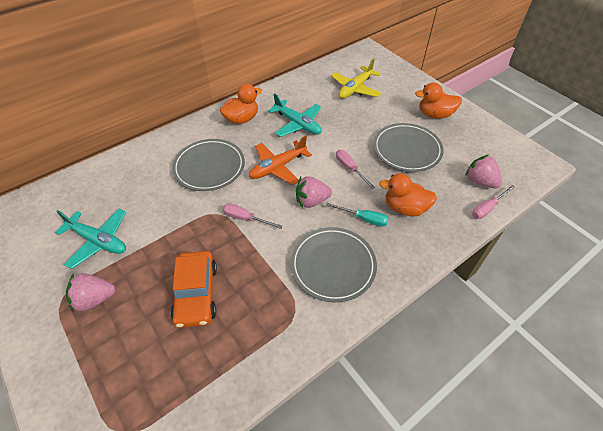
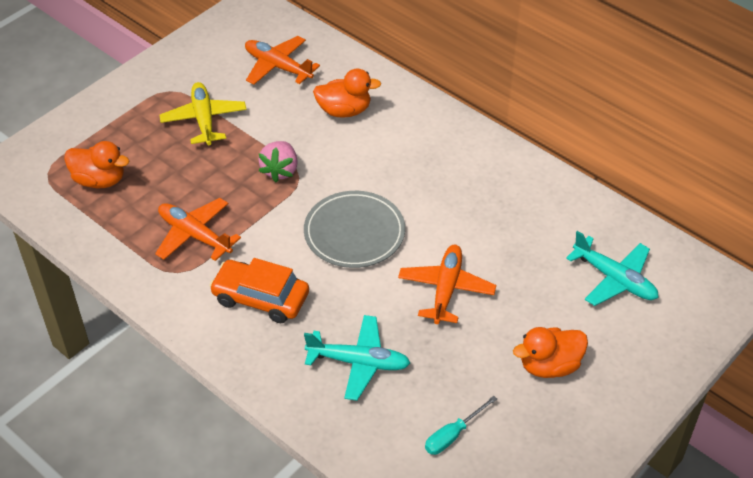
grey plate: [172,139,245,191] [291,227,377,302] [373,123,444,172] = 3 -> [304,191,405,268] = 1
orange plane: [249,136,312,185] = 1 -> [155,198,241,261] [245,36,320,85] [398,245,496,324] = 3
pink screwdriver: [223,203,282,229] [336,150,375,189] [472,185,515,219] = 3 -> none = 0
pink strawberry: [66,273,116,313] [296,176,332,208] [465,155,502,189] = 3 -> [258,141,298,182] = 1

